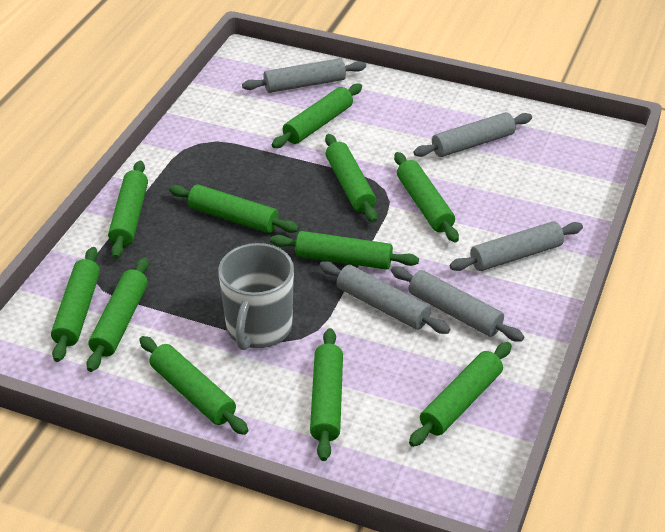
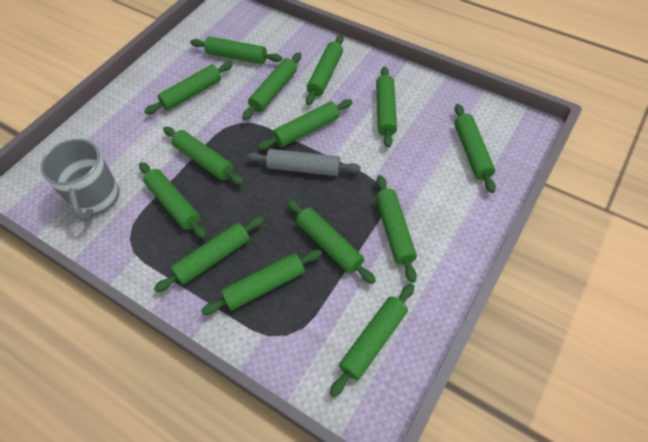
green rolling pin: [51,247,100,362] [86,257,149,372] [108,161,148,259] [139,336,248,435] [169,185,299,233] [270,231,419,270] [272,84,362,148] [310,328,343,461] [325,134,378,223] [394,152,459,242] [409,342,512,447] = 11 -> [139,162,206,239] [144,62,233,115] [154,216,264,293] [163,127,244,185] [190,37,282,64] [201,250,322,315] [242,52,301,120] [258,99,352,150] [287,200,376,284] [306,35,343,105] [330,283,414,397] [376,66,397,148] [376,175,417,283] [454,104,496,193] = 14
grey rolling pin: [242,58,366,93] [319,261,450,334] [391,266,524,342] [413,112,532,157] [450,221,583,271] = 5 -> [247,149,361,176] = 1

